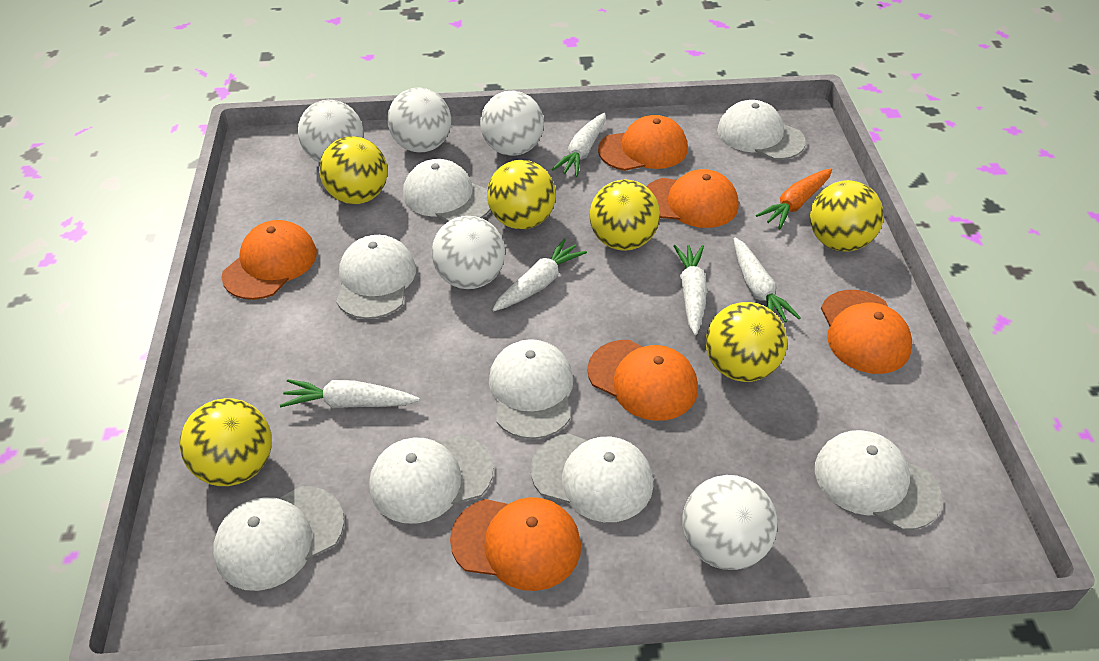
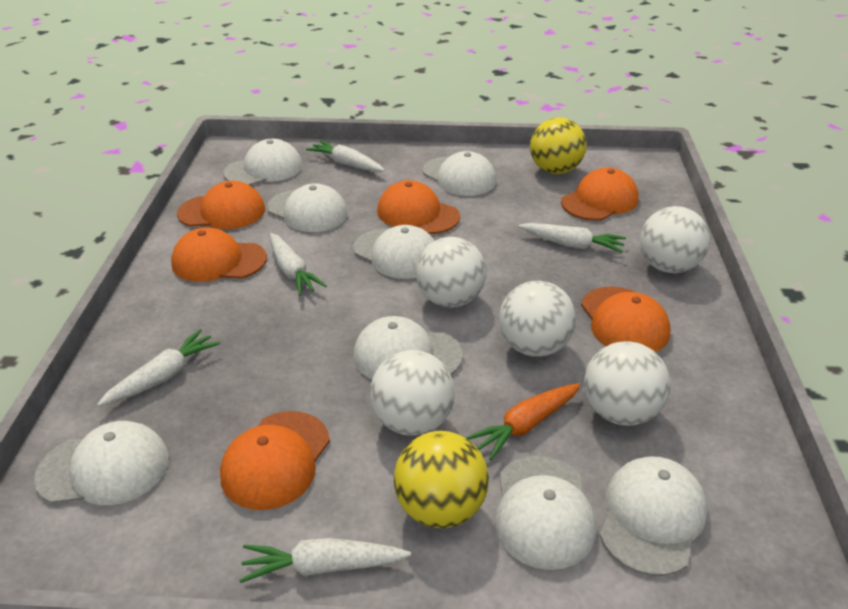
yellow ball: [180,398,272,486] [319,136,388,204] [487,160,556,229] [590,179,660,251] [705,302,787,382] [810,180,884,252] = 6 -> [394,431,489,528] [530,118,586,174] = 2

